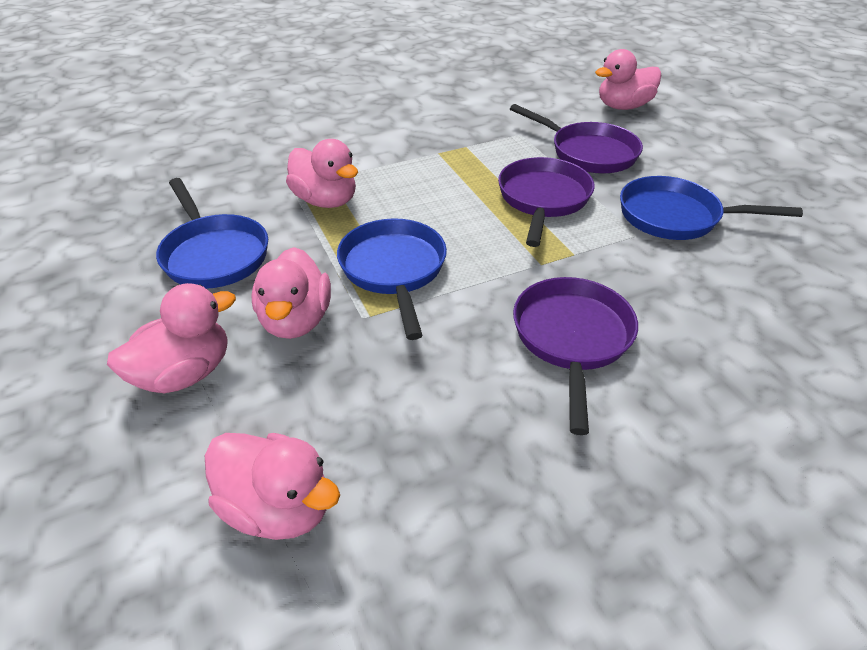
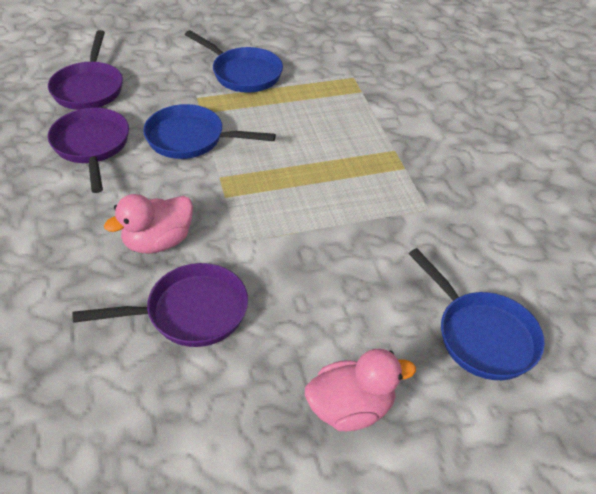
pink duck: [107,283,236,393] [205,433,340,540] [251,247,331,339] [286,139,358,208] [595,49,661,110] = 5 -> [104,194,193,254] [305,349,416,431] = 2

